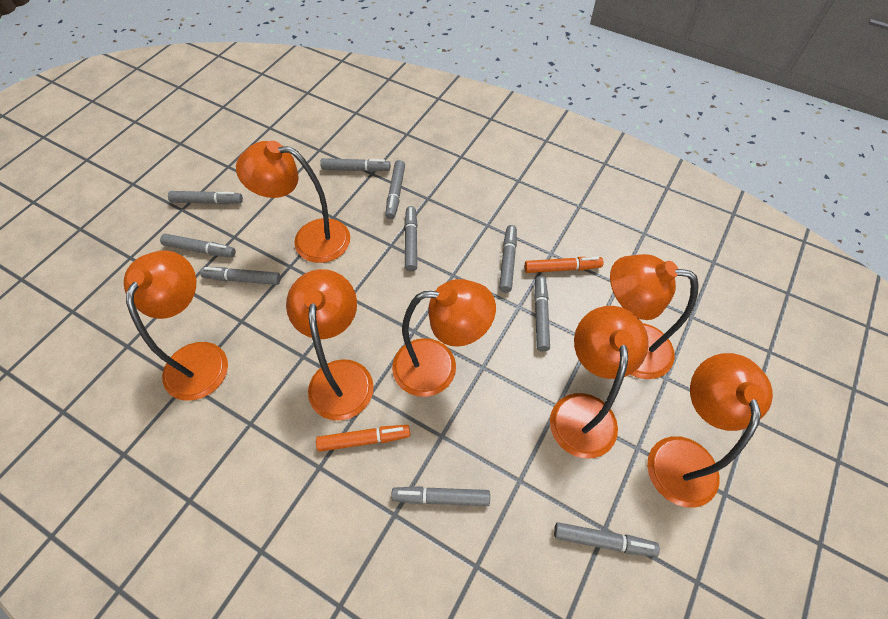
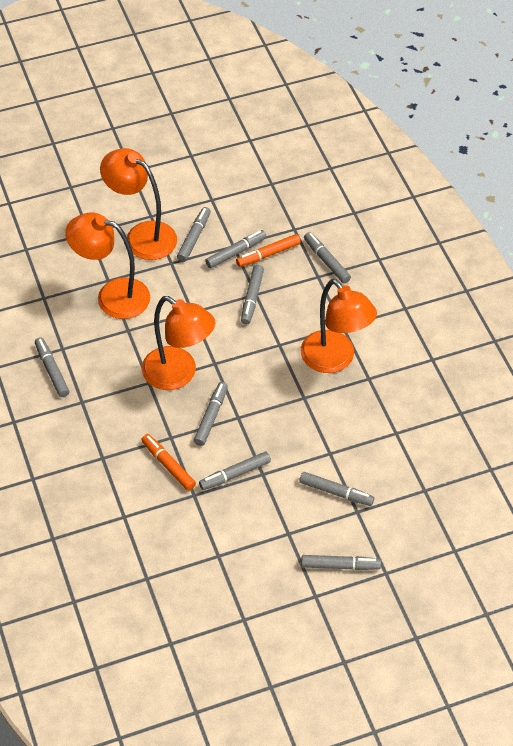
grey marker: [160,234,236,258] [168,191,243,204] [200,267,281,285] [320,158,390,172] [385,160,405,219] [391,486,490,506] [404,206,418,272] [499,225,517,293] [534,276,550,352] [554,522,660,557] = 10 -> [35,337,70,397] [177,207,211,262] [194,382,228,446] [199,451,271,490] [205,230,267,268] [241,265,264,325] [299,472,374,506] [301,555,381,570] [304,232,351,283] = 9
orange lamp: [124,250,228,401] [236,141,350,263] [286,269,374,421] [392,279,496,397] [550,306,649,458] [610,254,699,379] [647,353,773,508] = 7 -> [65,213,150,319] [100,148,177,260] [142,296,215,390] [301,279,377,373] = 4

